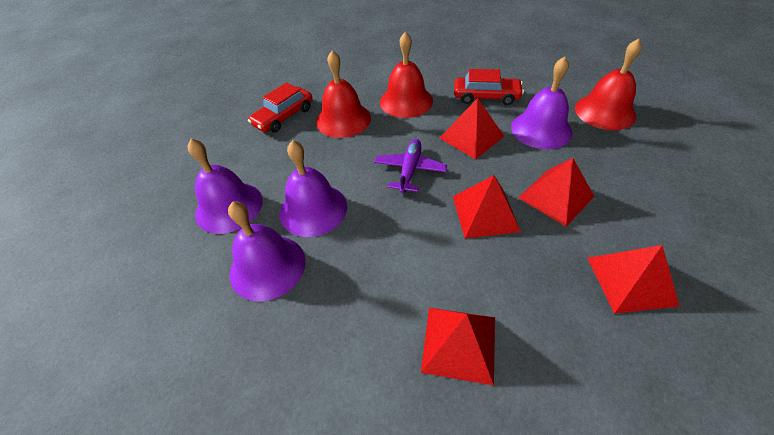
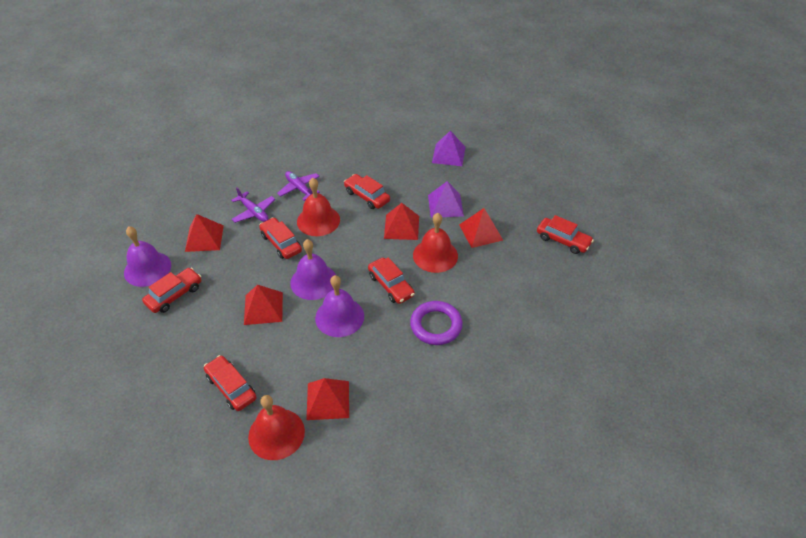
purple bell: [188,139,263,234] [228,201,305,301] [279,140,347,237] [511,56,572,149] = 4 -> [124,226,171,287] [290,239,336,300] [315,275,364,337] = 3
purple plane: [374,139,447,193] = 1 -> [231,187,275,223] [277,171,320,201] = 2
purple pyramid: none = 0 -> [428,181,464,218] [432,130,466,166] = 2
purple ring: none = 0 -> [410,301,463,345] = 1
red car: [248,83,313,133] [454,69,524,105] = 2 -> [142,268,201,313] [204,355,256,411] [259,217,302,259] [344,174,390,209] [368,257,415,304] [537,215,594,254] = 6

